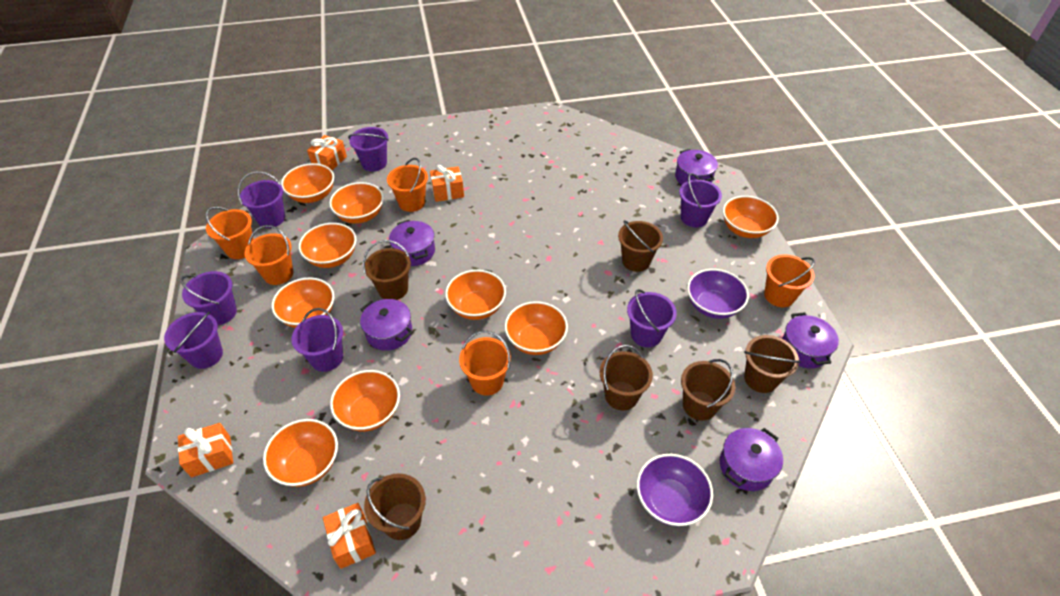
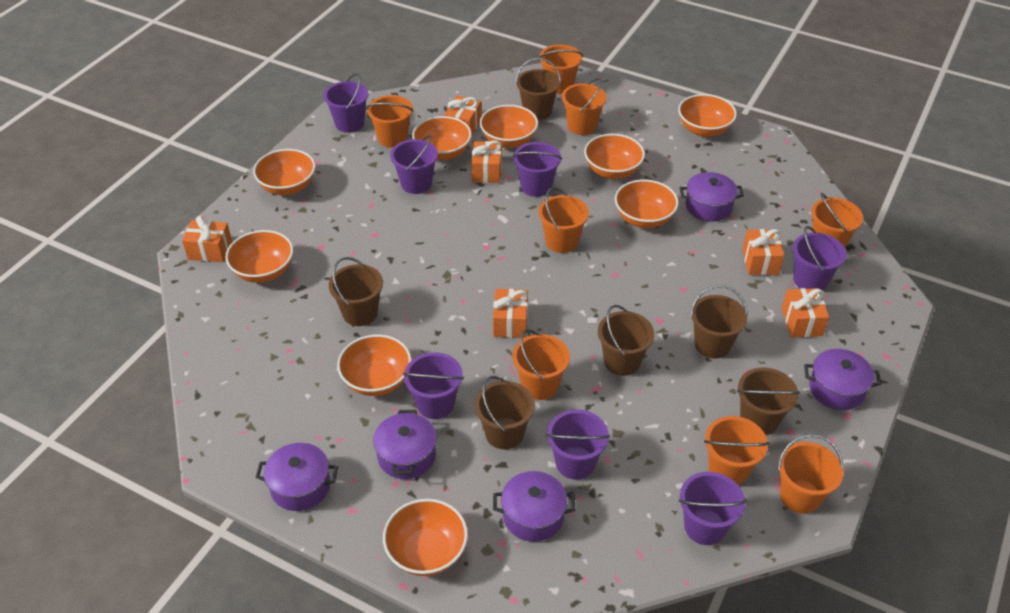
orange bucket: [205,207,254,259] [244,225,293,285] [387,158,428,212] [459,331,511,395] [764,254,815,307] = 5 -> [366,95,414,148] [512,329,570,400] [538,187,589,253] [539,45,583,94] [562,78,606,135] [704,416,770,485] [778,434,843,514] [811,193,863,247] = 8
orange gift: [178,423,233,477] [307,135,347,171] [323,503,376,569] [430,165,464,202] = 4 -> [182,215,232,262] [445,96,482,137] [471,141,502,183] [493,289,528,338] [743,229,784,275] [782,288,829,338] = 6
purple bowl: [637,454,713,526] [687,269,749,319] = 2 -> none = 0

